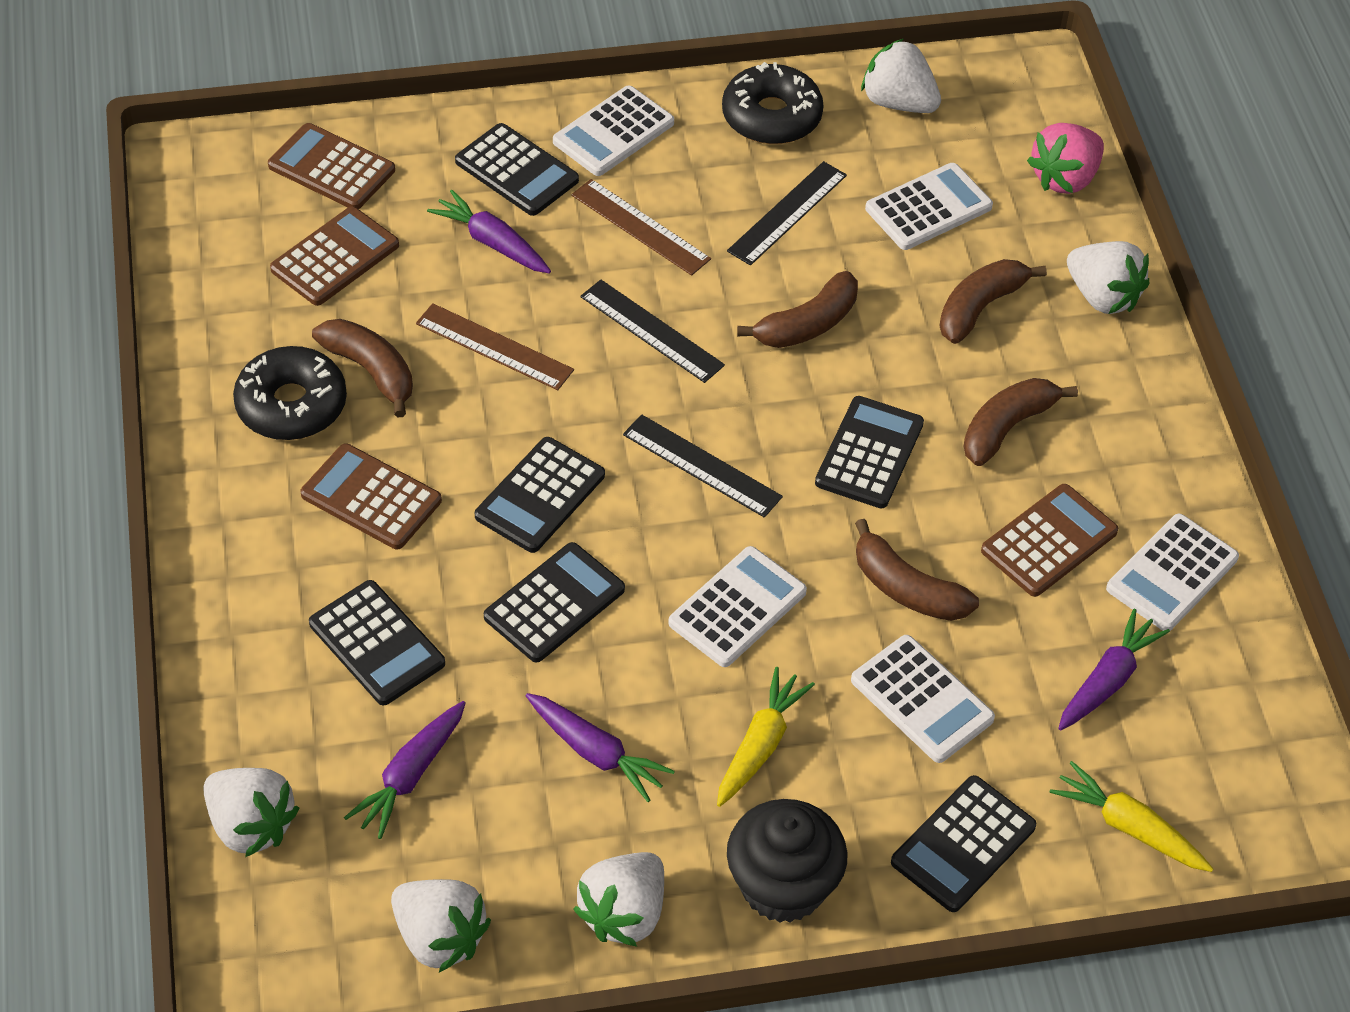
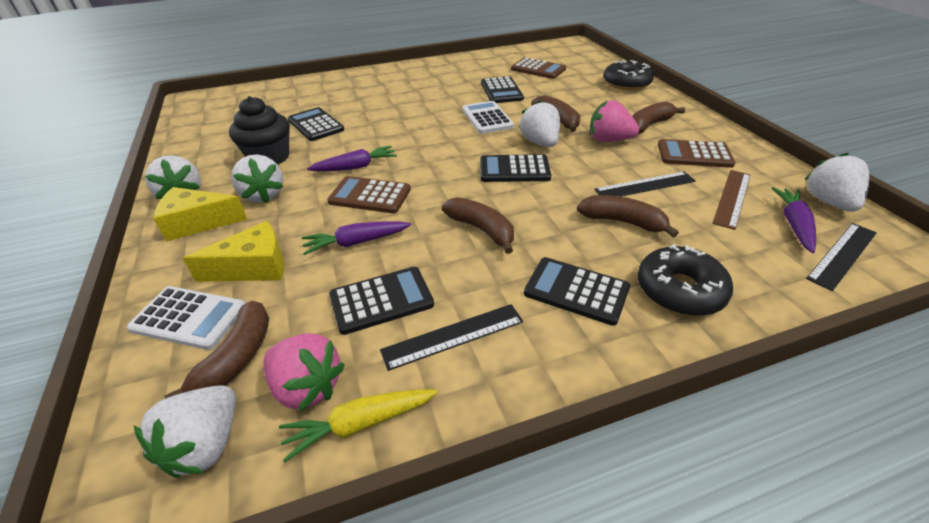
black calculator: [309,580,445,705] [455,123,579,216] [475,437,605,553] [484,542,625,662] [815,396,924,509] [891,775,1036,912] = 6 -> [288,107,344,141] [329,267,434,335] [480,154,551,182] [481,76,524,103] [524,257,630,326] = 5
brown calculator: [268,123,395,209] [270,206,399,306] [300,443,442,549] [981,484,1118,597] = 4 -> [327,176,411,213] [511,57,566,79] [658,139,736,168] = 3
brown ruler: [416,303,574,390] [571,179,711,276] = 2 -> [713,170,750,230] = 1
pink strawberry: [1027,123,1104,194] = 1 -> [264,334,345,412] [590,100,639,142] = 2
purple carrot: [344,701,466,839] [427,190,551,274] [526,693,675,802] [1058,609,1170,731] = 4 -> [301,222,411,255] [307,146,397,171] [772,187,816,253] = 3
white calculator: [553,86,674,176] [668,546,807,667] [851,635,995,763] [865,163,993,250] [1106,514,1239,631] = 5 -> [127,286,246,350] [462,101,514,134] = 2
yellow carrot: [717,667,815,807] [1049,761,1213,872] = 2 -> [279,389,438,463] = 1
yellow cheese: none = 0 -> [153,187,247,242] [183,221,284,282] = 2

